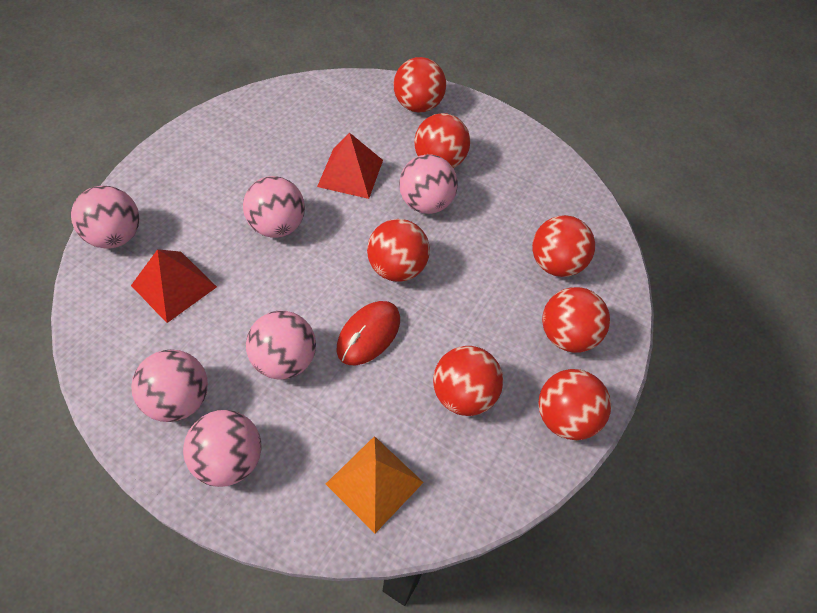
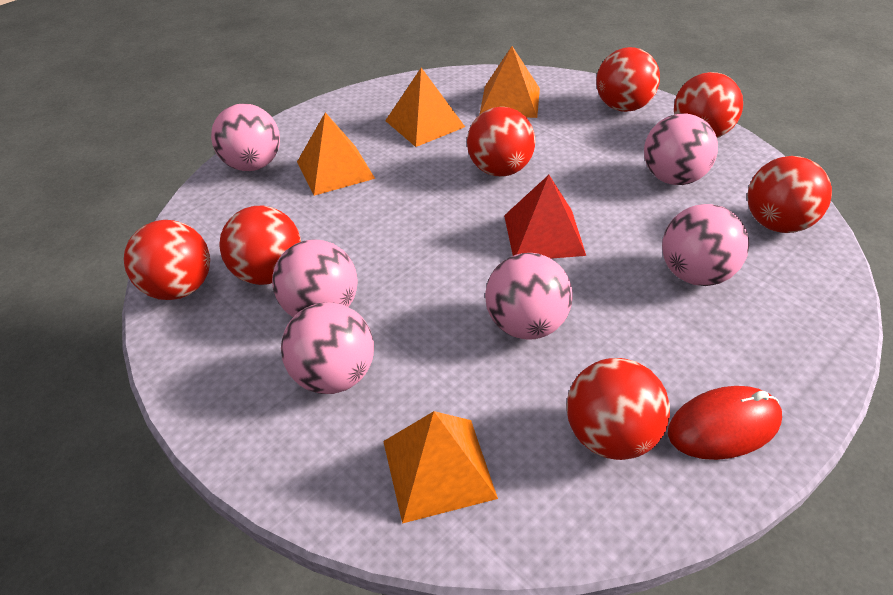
orange pyramid: [326,436,424,533] = 1 -> [297,112,375,196] [383,411,498,524] [385,68,465,147] [480,46,540,118] = 4
red pyramid: [131,249,217,323] [317,132,383,199] = 2 -> [504,175,586,259] = 1

